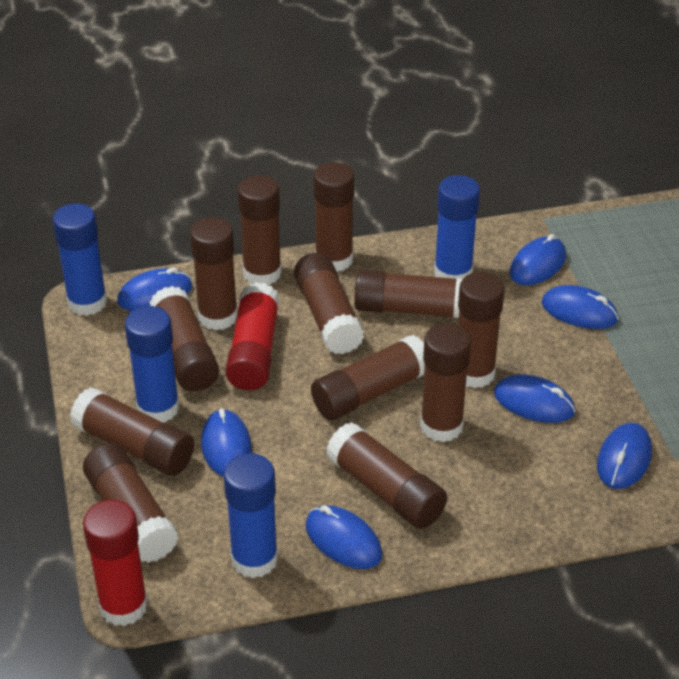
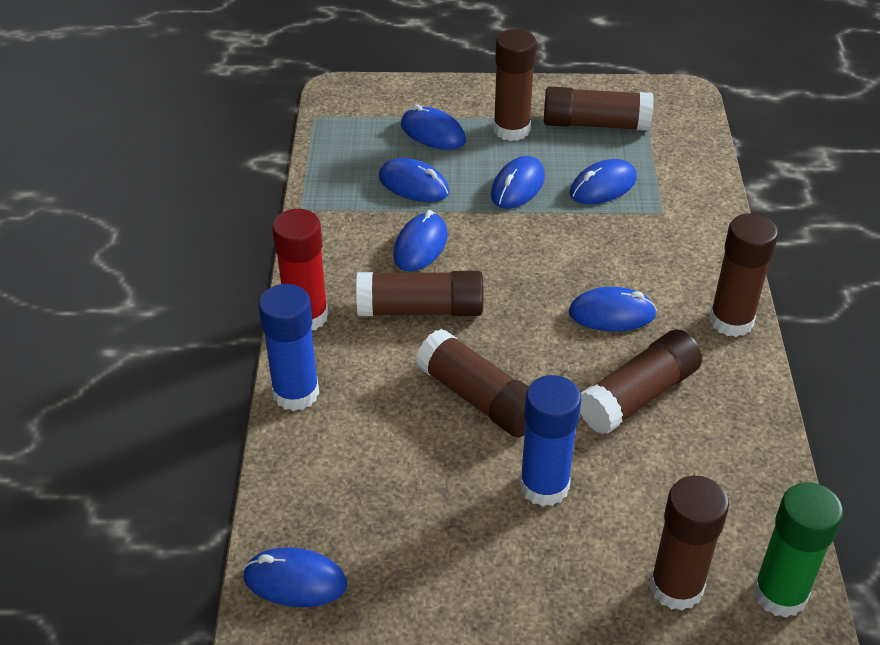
blue glue stick: [53,203,107,316] [125,306,180,423] [223,453,278,578] [434,175,480,279] = 4 -> [259,284,319,411] [520,375,581,506] = 2
brown glue stick: [70,387,194,476] [83,443,179,563] [149,286,219,391] [190,217,238,330] [238,175,282,285] [294,253,364,354] [311,335,425,420] [313,162,355,272] [326,422,447,529] [354,270,463,318] [420,323,471,442] [458,272,505,388] = 12 -> [356,271,484,316] [416,329,529,437] [493,29,537,141] [544,86,654,131] [580,330,702,435] [650,476,729,611] [709,213,778,337] = 7
green glue stick: none = 0 -> [753,482,843,618] = 1
red glue stick: [83,500,148,626] [226,282,280,390] = 2 -> [272,209,329,330] = 1

